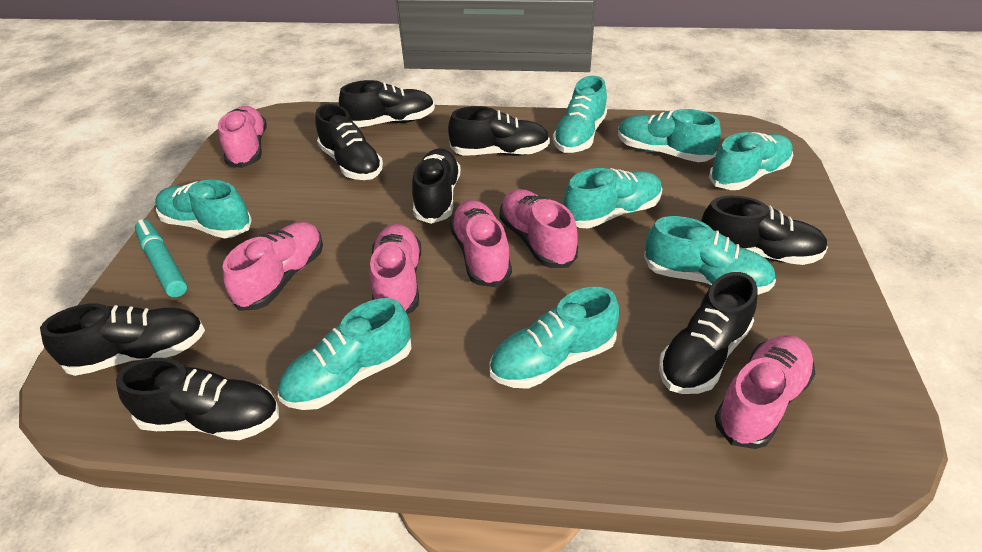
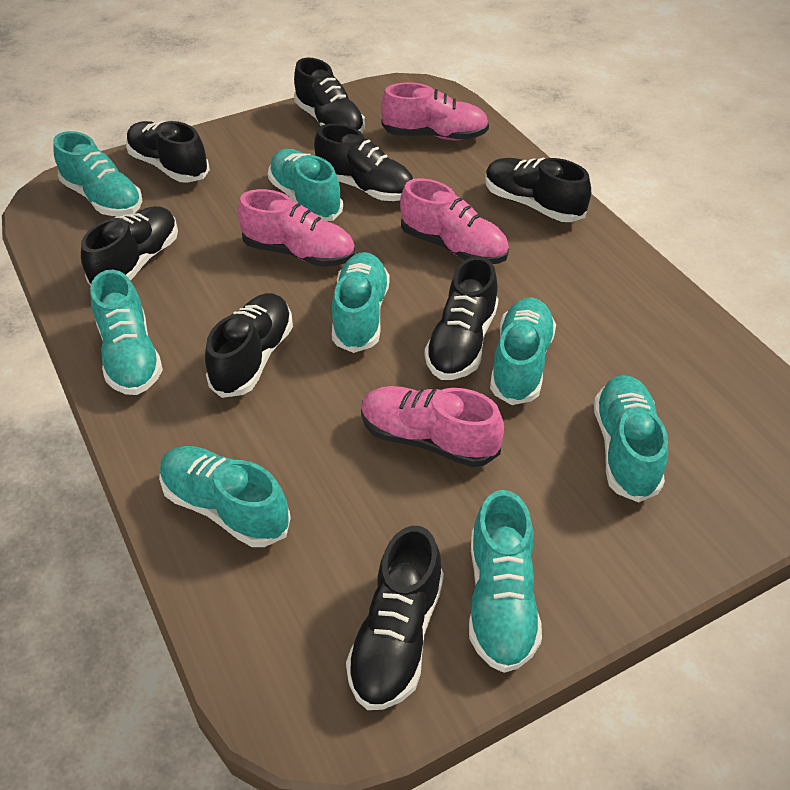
pink shoe: [218,106,267,168] [223,222,323,311] [369,224,421,314] [450,200,512,287] [500,189,578,268] [715,335,815,449] = 6 -> [237,189,355,267] [361,386,504,467] [381,82,489,140] [400,179,509,264] = 4
turquoise marker: [135,219,187,297] = 1 -> none = 0

